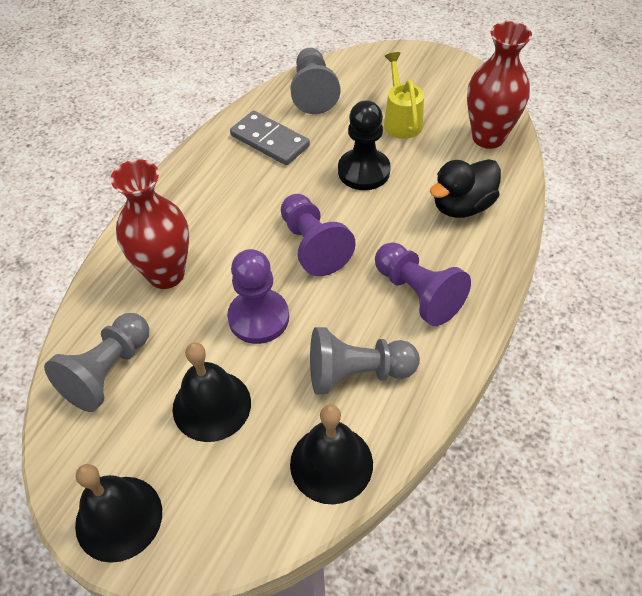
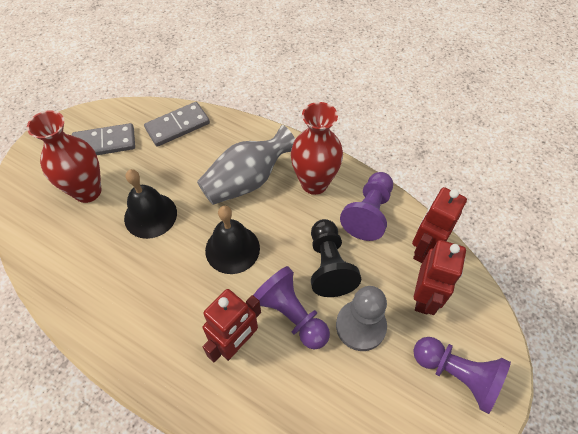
black bell: [75,464,162,563] [172,343,251,442] [290,405,373,504] = 3 -> [124,169,177,239] [205,206,260,274] = 2
black duck: [430,159,501,218] = 1 -> none = 0
grey domino: [230,111,310,165] = 1 -> [72,123,135,155] [144,102,210,147] = 2
grey pawn: [44,313,149,412] [290,48,340,114] [310,327,420,395] = 3 -> [336,286,387,351] = 1
grey vase: none = 0 -> [197,125,295,205] = 1
red robot: none = 0 -> [203,289,261,362] [412,187,467,263] [414,240,466,315] = 3
yellow watering can: [384,52,424,139] = 1 -> none = 0

